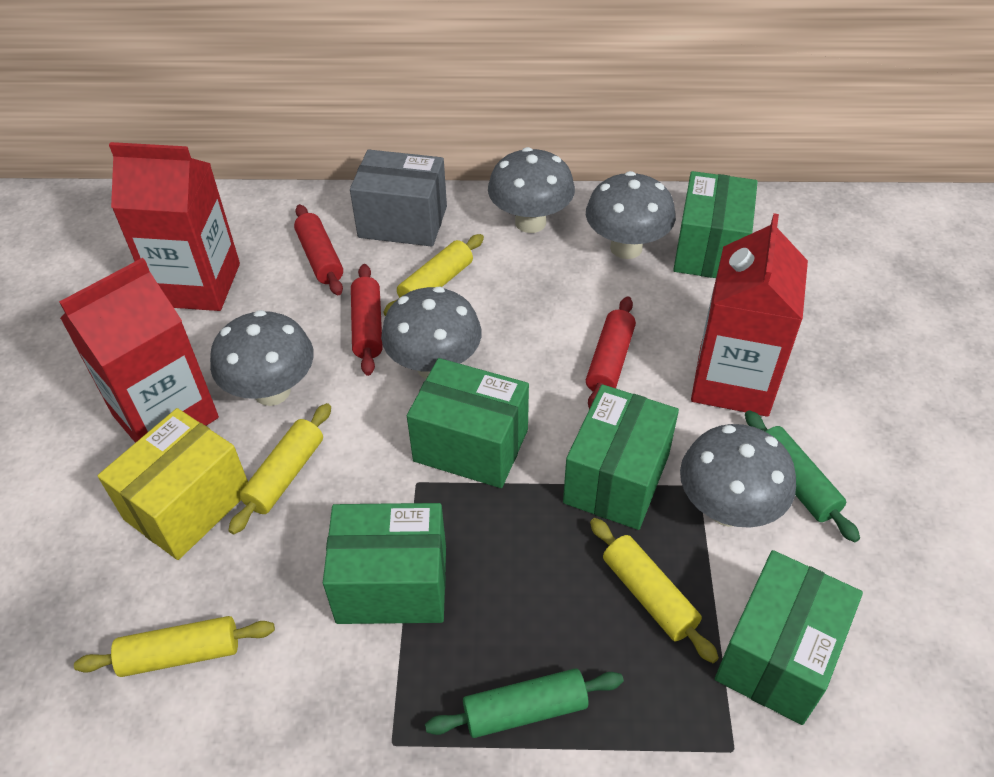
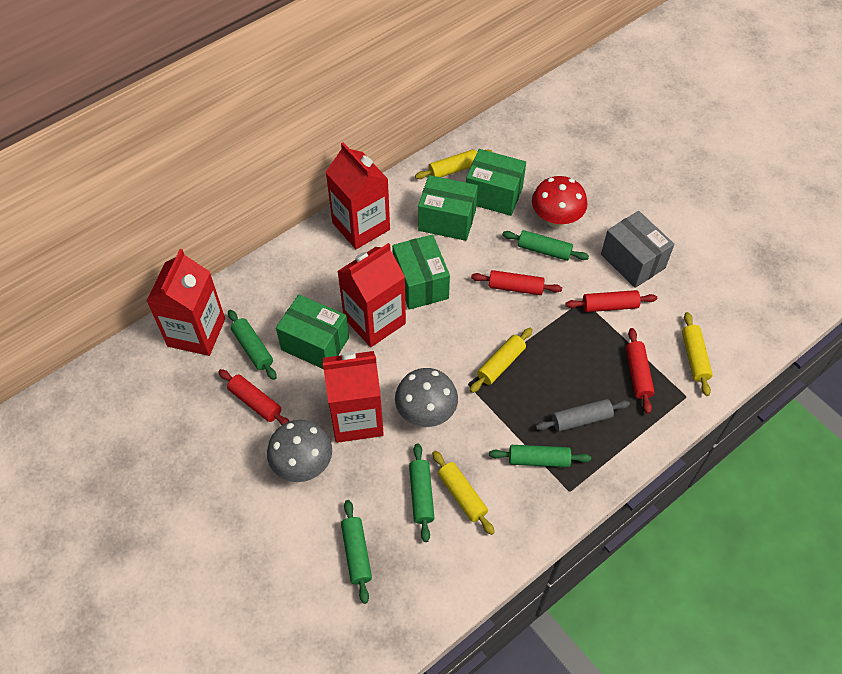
green box: [323,503,446,624] [407,358,529,488] [563,384,679,530] [673,171,758,278] [715,550,863,725] = 5 -> [276,295,349,369] [392,235,450,310] [418,175,478,241] [466,149,526,216] = 4
green rolling pin: [425,668,624,738] [745,410,860,542] = 2 -> [228,310,277,380] [341,500,372,604] [409,443,435,542] [489,445,591,467] [502,230,589,261] = 5
grey mushroom: [210,310,314,406] [381,287,482,379] [488,147,575,233] [586,171,676,259] [680,424,796,528] = 5 -> [267,420,332,482] [395,368,458,427] = 2
grey rolling pin: none = 0 -> [535,399,630,432] = 1
red carton: [59,258,219,443] [109,142,240,311] [691,213,808,417] = 3 -> [147,249,225,356] [323,351,384,443] [326,142,390,249] [337,243,406,347] = 4
red mushroom: none = 0 -> [532,176,587,228] = 1
red rolling pin: [294,204,343,295] [351,264,383,376] [586,296,636,409] = 3 -> [218,369,290,425] [471,270,562,295] [565,290,657,312] [626,328,655,414] = 4
yellow box: [98,408,248,560] = 1 -> none = 0

